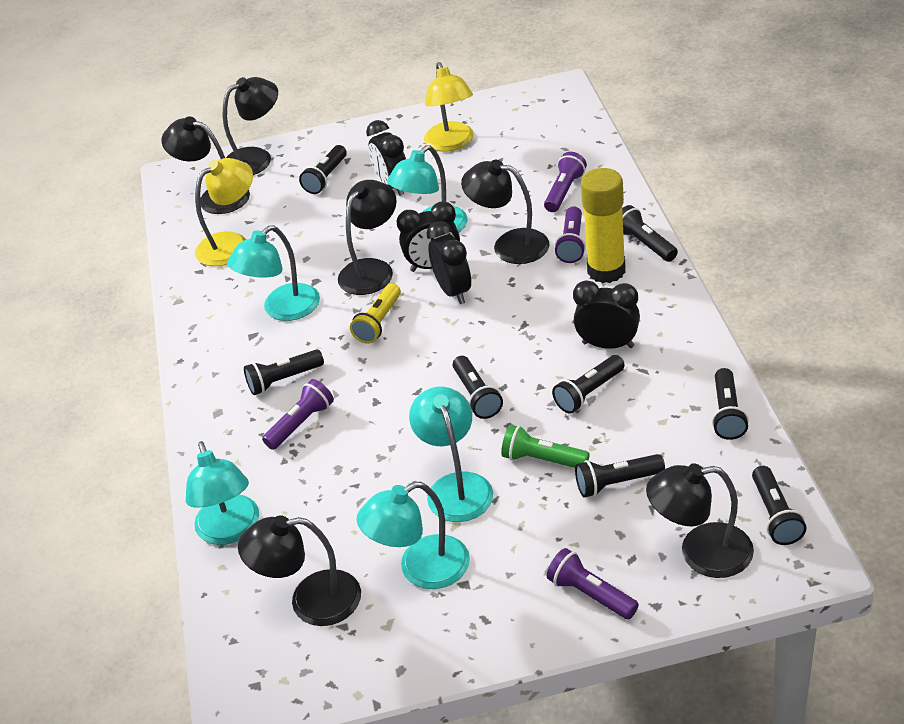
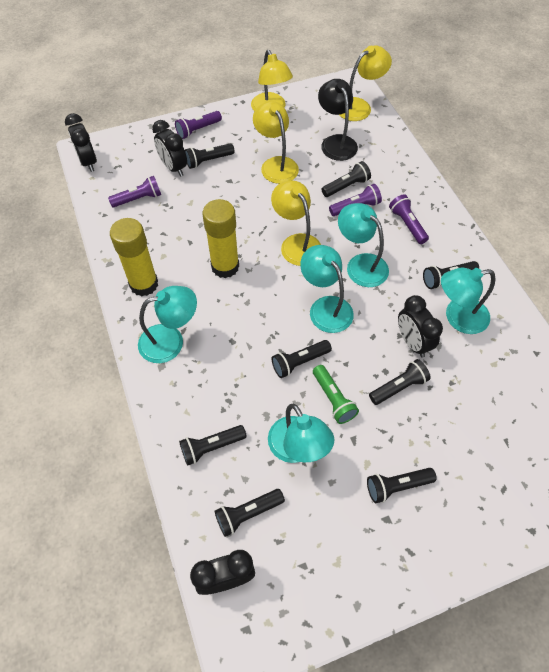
black lamp: [162,116,250,214] [223,77,278,175] [238,515,361,626] [338,180,397,295] [461,160,550,264] [646,463,754,578] = 6 -> [318,79,358,161] = 1
yellow flashlight: [350,283,401,344] = 1 -> none = 0
yellow glue stick: [581,168,626,283] = 1 -> [110,218,158,297] [202,199,239,278] = 2
yellow lamp: [195,158,253,266] [424,62,474,152] = 2 -> [251,50,293,111] [253,101,299,184] [271,181,321,266] [339,45,392,121] = 4

